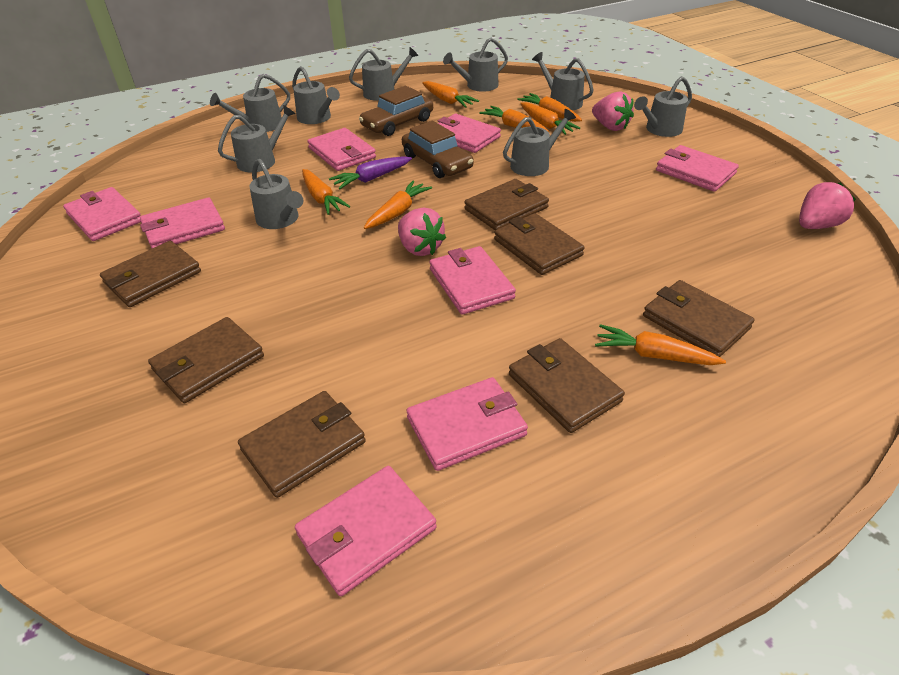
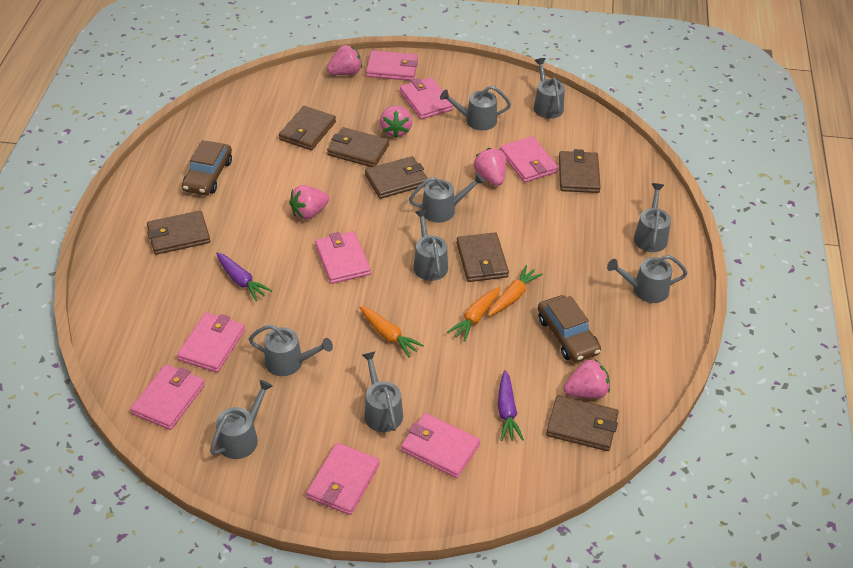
orange carrot: [302,169,351,215] [364,181,432,229] [422,81,479,108] [479,106,549,132] [517,93,582,122] [520,102,580,135] [595,324,726,365] = 7 -> [359,306,424,358] [447,287,501,342] [488,265,543,316] = 3
pink strawberry: [398,208,446,256] [592,91,634,131] [799,182,856,229] = 3 -> [289,185,329,220] [327,45,362,75] [380,105,412,138] [474,148,506,186] [564,359,610,399] = 5
purple carrot: [329,156,412,189] = 1 -> [216,252,272,301] [498,370,524,441] = 2

